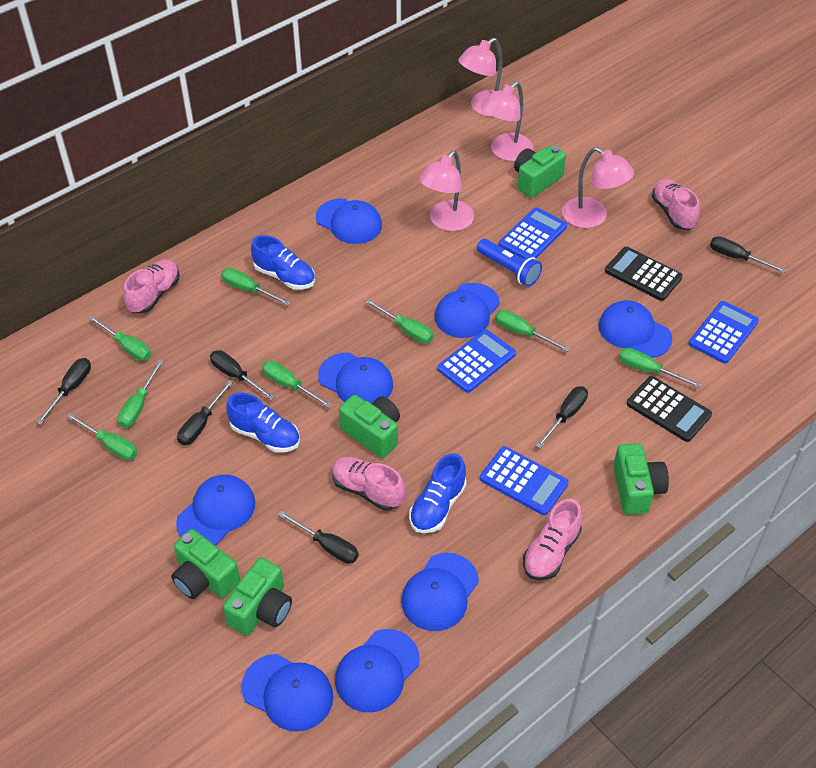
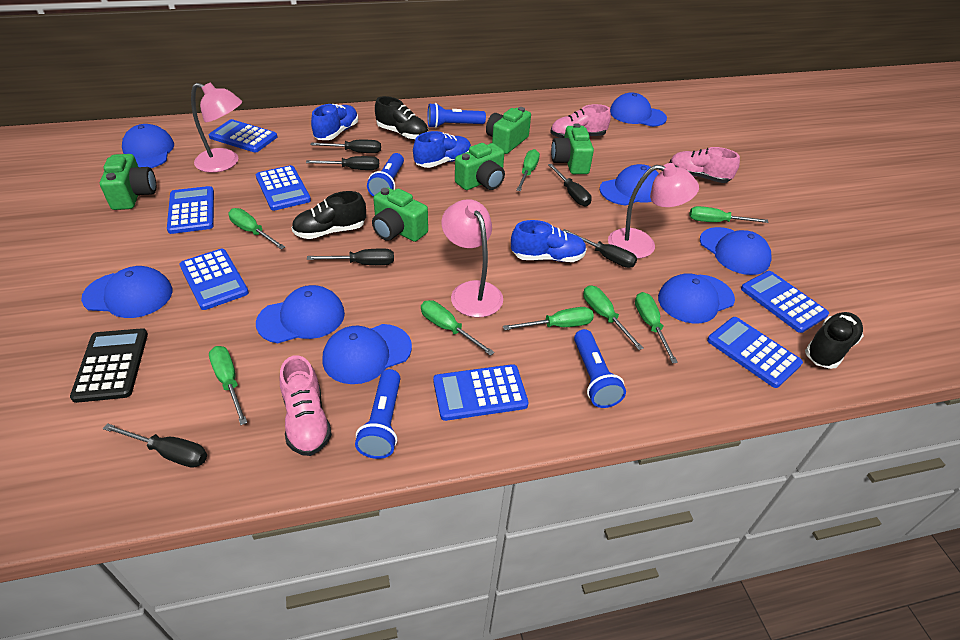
black calculator: [605,246,683,301] [627,376,712,442] = 2 -> [70,328,148,403] = 1
black shoe: none = 0 -> [291,191,366,239] [375,96,428,140] [805,312,864,369] = 3
blue calculator: [437,329,516,393] [480,446,568,515] [499,207,567,259] [689,301,759,364] = 4 -> [167,186,214,234] [180,249,249,310] [209,119,277,152] [256,165,311,211] [433,364,528,421] [707,317,803,388] [741,271,829,333] = 7
blue flashlight: [477,239,542,287] = 1 -> [355,369,400,459] [367,153,404,197] [427,103,486,128] [574,329,626,408] = 4
pink lamp: [419,150,474,231] [458,38,503,117] [481,82,533,161] [562,147,634,228] = 4 -> [191,83,242,173] [441,199,503,317] [608,163,699,259] = 3
pink shoe: [123,259,180,313] [332,457,406,511] [523,499,582,580] [651,179,700,230] = 4 -> [280,355,332,456] [550,104,611,138] [670,147,740,183] = 3

